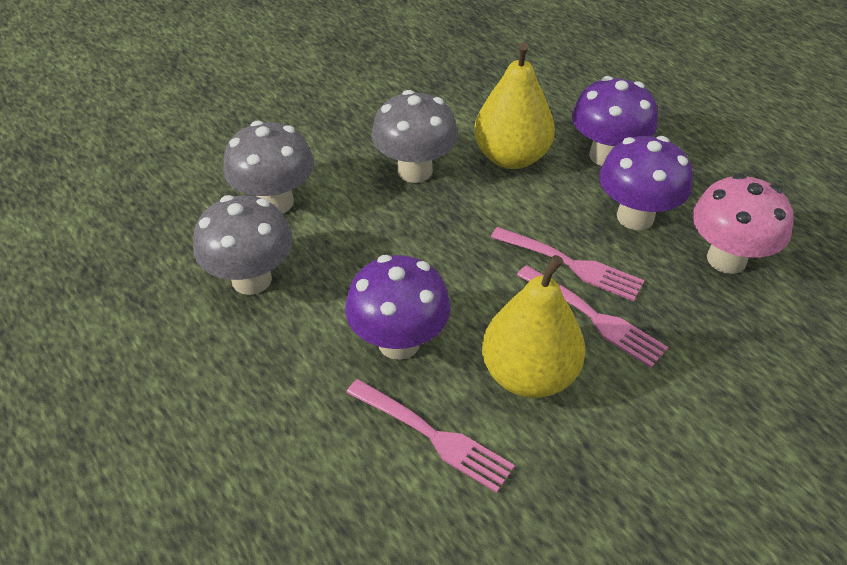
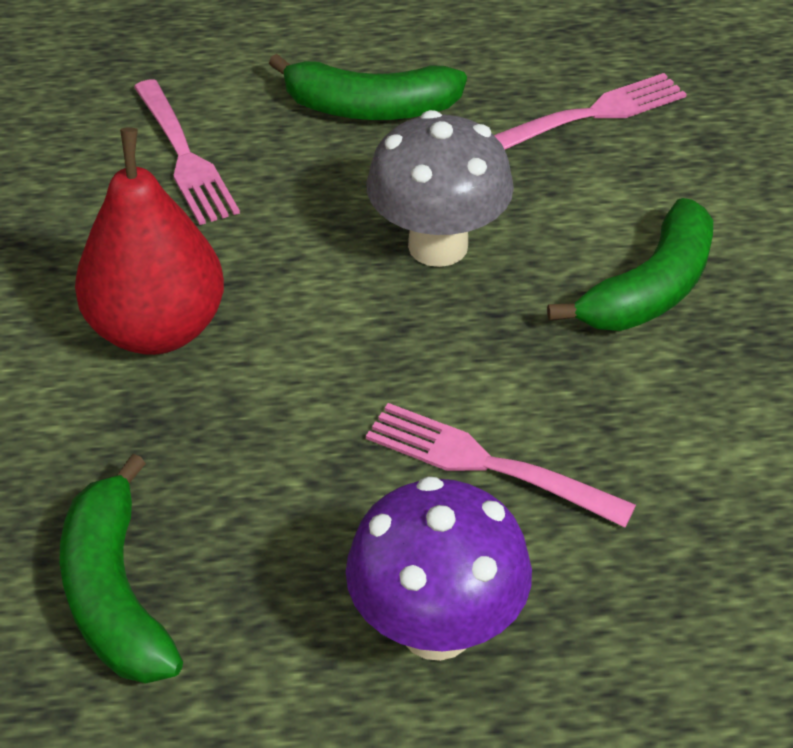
green banana: none = 0 -> [60,454,183,683] [269,54,467,120] [547,198,713,331] = 3
grey mushroom: [193,195,293,295] [223,121,314,214] [371,90,458,183] = 3 -> [366,110,514,267] = 1
pink mushroom: [693,173,794,274] = 1 -> none = 0
purple mushroom: [345,255,451,360] [572,76,658,166] [599,136,693,230] = 3 -> [346,476,532,661] = 1
red pear: none = 0 -> [75,128,224,355] = 1
yellow pear: [474,42,555,169] [482,255,586,398] = 2 -> none = 0

